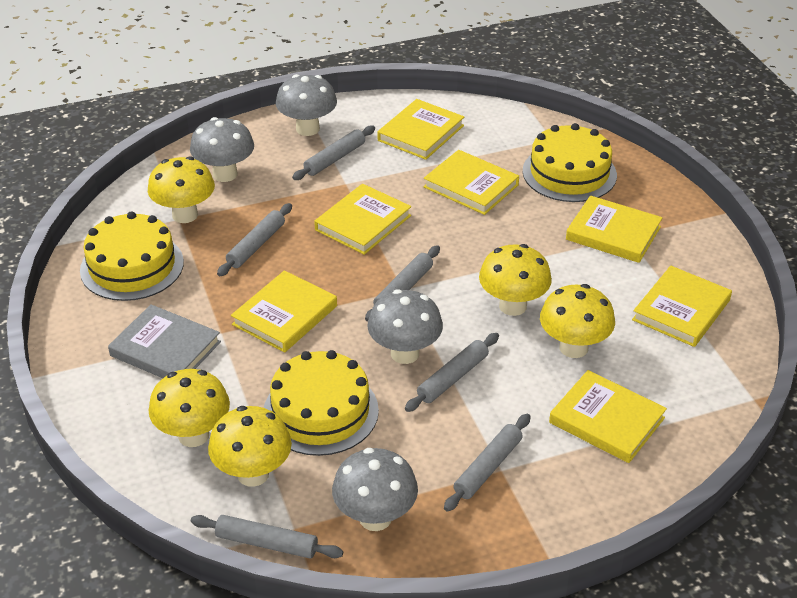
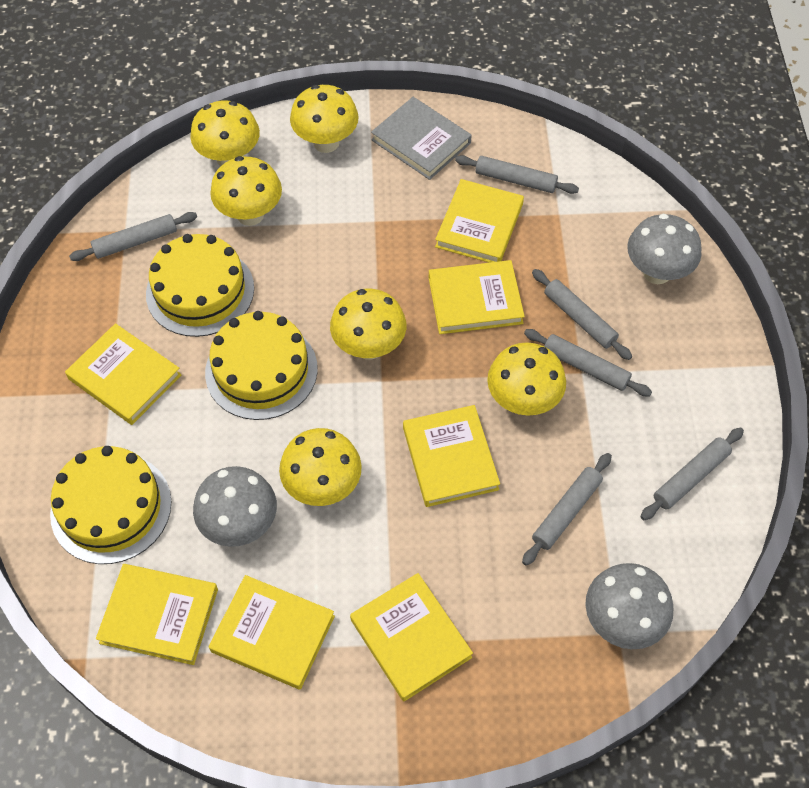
grey mushroom: [190,117,254,182] [276,74,337,136] [332,448,418,531] [367,289,443,364] = 4 -> [193,466,277,547] [585,563,673,649] [627,214,702,284] = 3
yellow mushroom: [148,156,215,223] [149,369,230,447] [208,406,292,487] [479,244,552,316] [540,284,615,358] = 5 -> [190,101,260,166] [210,156,282,226] [279,428,362,506] [290,85,358,153] [330,289,406,360] [487,342,566,416] = 6

